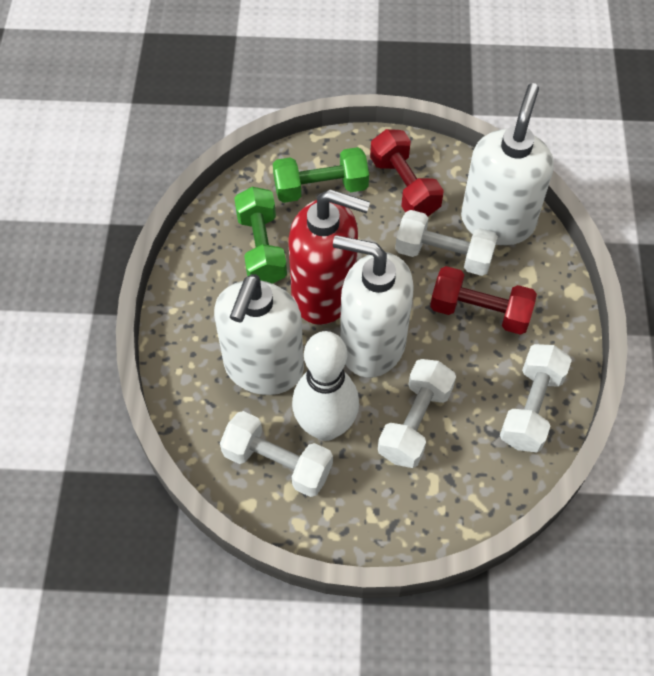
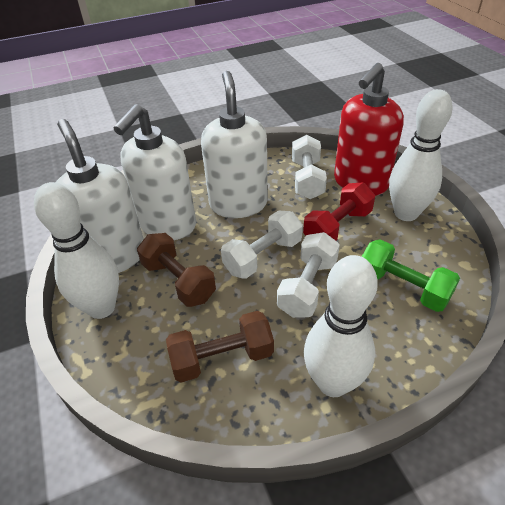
brown dumbbell: none = 0 -> [137,233,216,307] [166,311,274,383] = 2
green dumbbell: [234,187,287,284] [273,147,369,203] = 2 -> [362,239,460,312] = 1
red dumbbell: [370,129,444,217] [430,266,537,335] = 2 -> [303,183,375,241] = 1
white bowling pin: [292,331,359,441] = 1 -> [34,182,119,319] [304,255,378,397] [389,89,453,221] = 3
white dumbbell: [220,411,333,497] [378,359,456,468] [395,210,498,276] [500,344,572,452] = 4 -> [221,211,303,279] [277,232,340,318] [292,135,327,199] = 3

